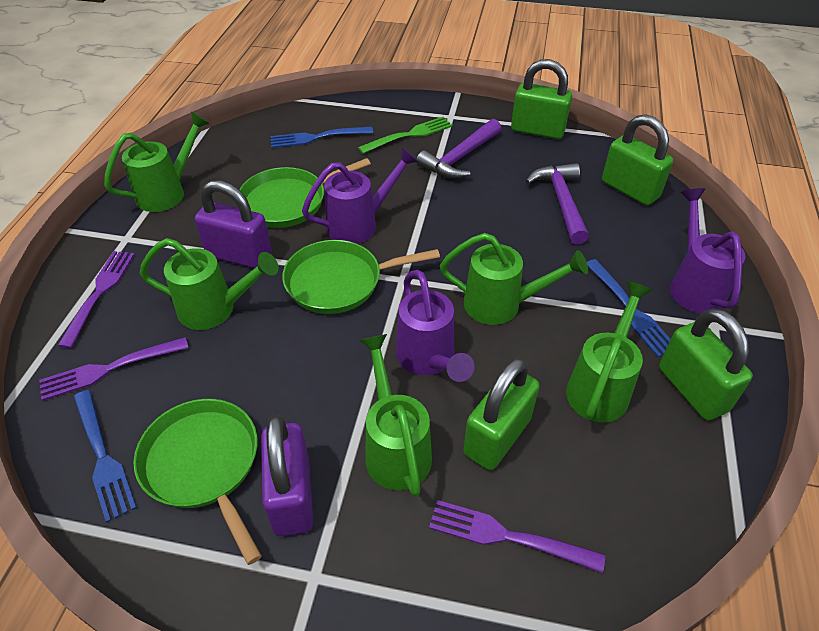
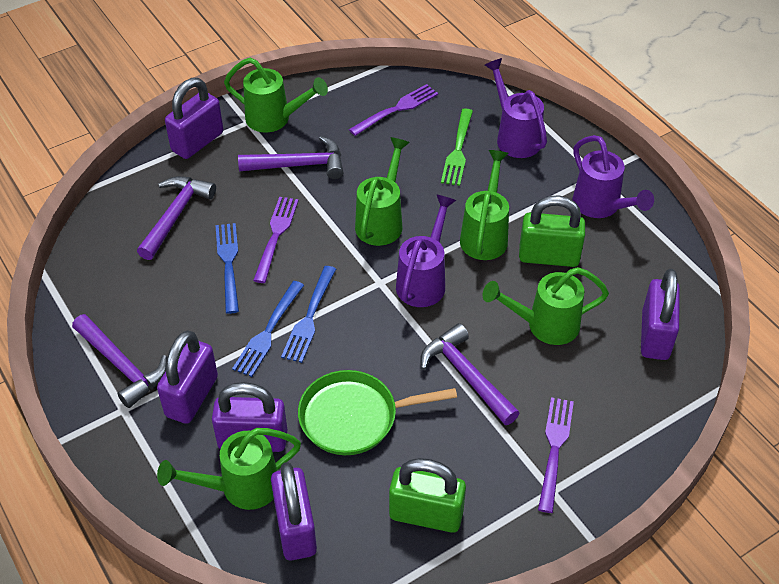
green padlock: [463,357,540,470] [511,59,572,139] [602,114,673,206] [659,308,753,421] = 4 -> [389,458,466,533] [519,195,585,267] = 2
green pan: [133,399,262,565] [239,158,371,228] [282,240,440,314] = 3 -> [298,370,457,455] = 1
purple hammer: [416,119,501,179] [526,163,589,244] = 2 -> [72,314,167,408] [137,176,216,260] [238,136,343,179] [420,323,520,425] = 4
purple padlock: [195,180,272,268] [261,414,313,536] = 2 -> [157,330,218,424] [165,78,223,159] [212,382,287,452] [271,462,317,560] [641,269,680,360] = 5

